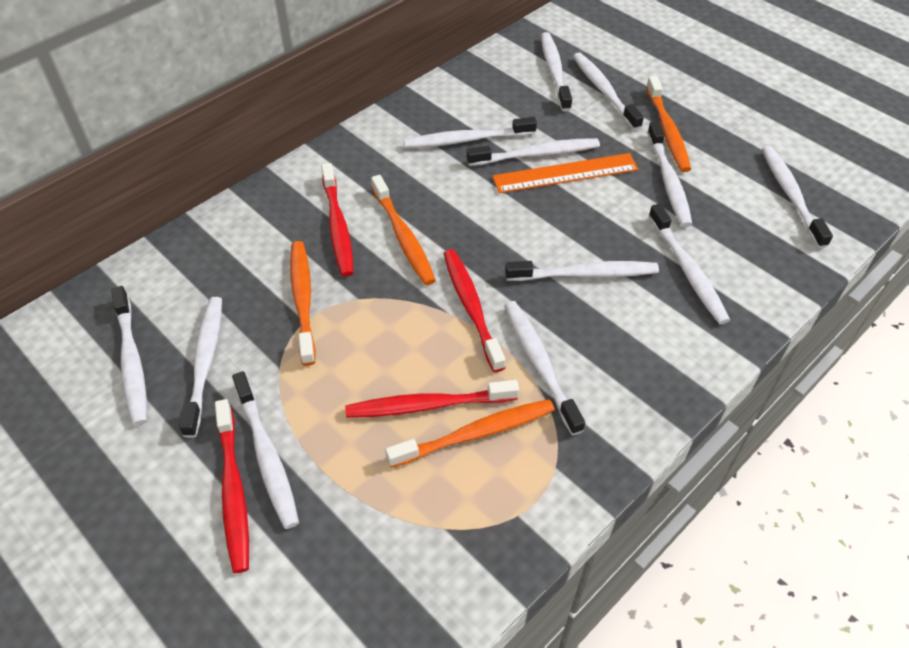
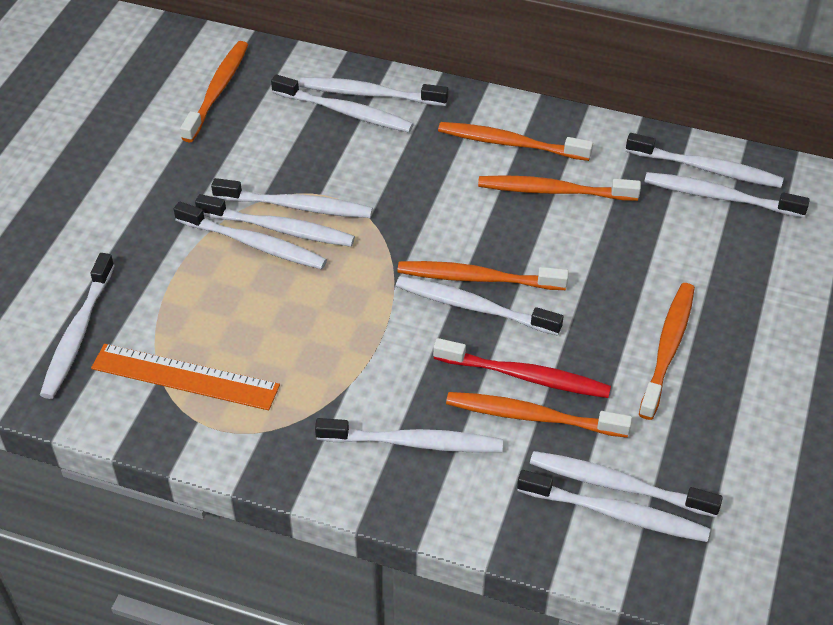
orange toothbrush: [290,241,316,366] [371,175,436,285] [385,399,555,468] [646,76,691,172] = 4 -> [180,41,248,143] [397,261,569,290] [438,122,593,161] [446,392,632,438] [478,175,641,201] [639,283,695,420] = 6
red toothbrush: [215,399,249,573] [321,163,354,277] [345,380,519,418] [443,249,506,372] = 4 -> [433,338,611,398] = 1

